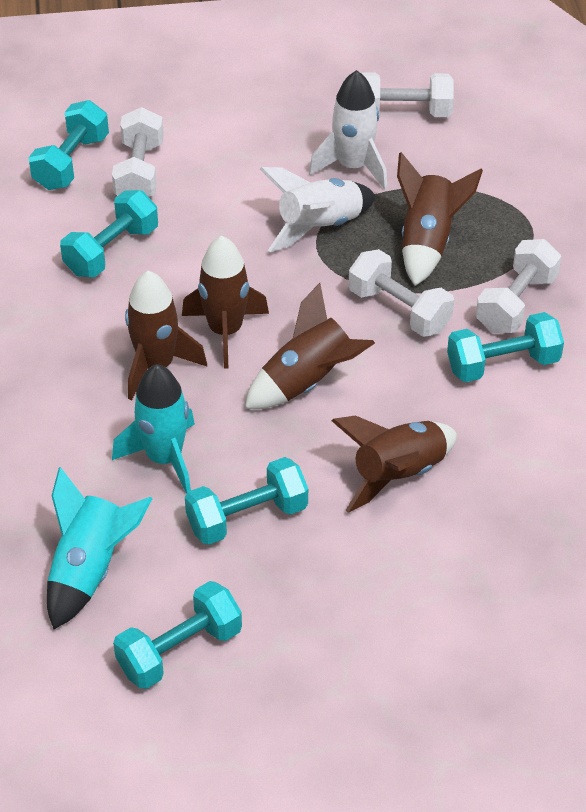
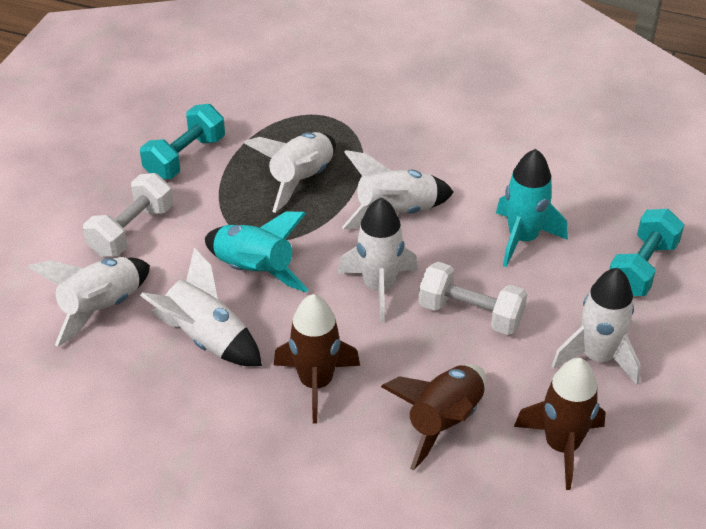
brown rocket: [125,271,207,400] [182,236,269,369] [245,283,375,409] [332,415,457,513] [397,152,483,286] = 5 -> [274,294,360,423] [381,365,486,470] [514,358,606,490] = 3
turquoise dumbbell: [28,100,109,190] [60,190,158,277] [113,581,242,689] [185,457,308,545] [447,312,564,382] = 5 -> [140,104,225,179] [609,209,684,296] = 2
white dumbbell: [112,107,164,197] [349,249,454,337] [361,72,453,117] [476,239,561,333] = 4 -> [83,173,173,257] [418,262,527,335] = 2
white rocket: [260,167,376,252] [309,70,388,189] = 2 -> [28,257,150,346] [140,248,262,366] [244,132,336,213] [337,198,418,322] [342,150,454,229] [552,268,640,385] = 6

